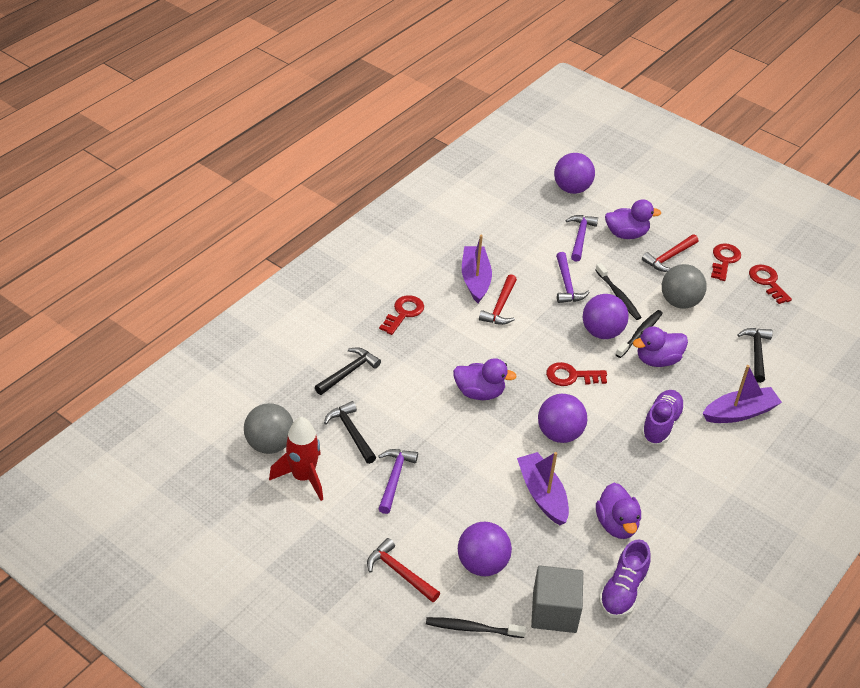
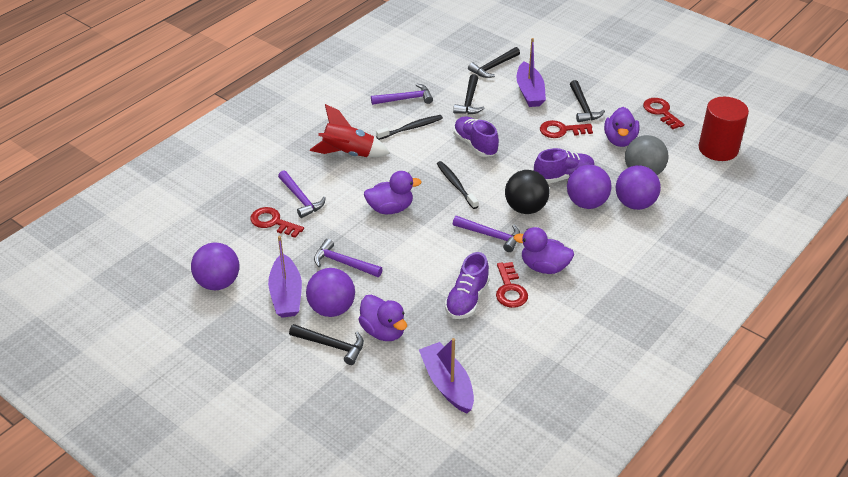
black ball: none = 0 -> [505,170,549,214] = 1
black hammer: [315,347,381,395] [324,401,376,464] [737,328,773,383] = 3 -> [289,324,364,365] [453,74,485,114] [468,47,520,78] [570,80,605,122] = 4
black toothbrush: [426,617,526,638] [596,263,642,320] [616,310,663,358] = 3 -> [376,115,443,140] [437,161,479,209] = 2
grey ball: [244,403,293,454] [662,264,707,309] = 2 -> [625,135,668,175] = 1
grey cube: [531,565,583,633] = 1 -> none = 0
purple hammer: [378,449,418,514] [556,252,590,303] [565,215,598,262] = 3 -> [278,170,326,218] [314,239,383,277] [371,83,433,105] [453,216,520,252] = 4
purple shoe: [599,539,651,618] [641,390,685,444] = 2 -> [445,252,490,319] [454,117,499,157] [534,148,595,184] = 3
red cylinder: none = 0 -> [698,97,749,161] = 1
red hammer: [367,538,440,602] [479,274,517,325] [642,234,698,272] = 3 -> none = 0

